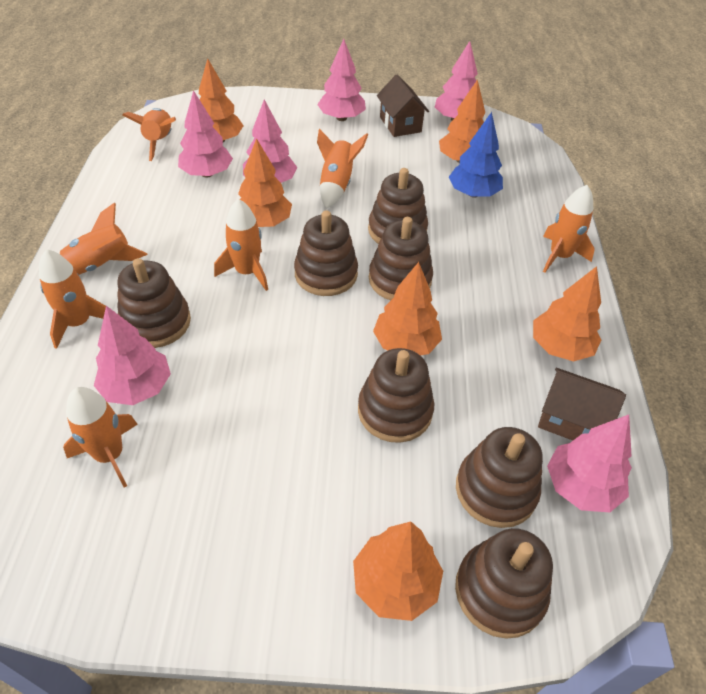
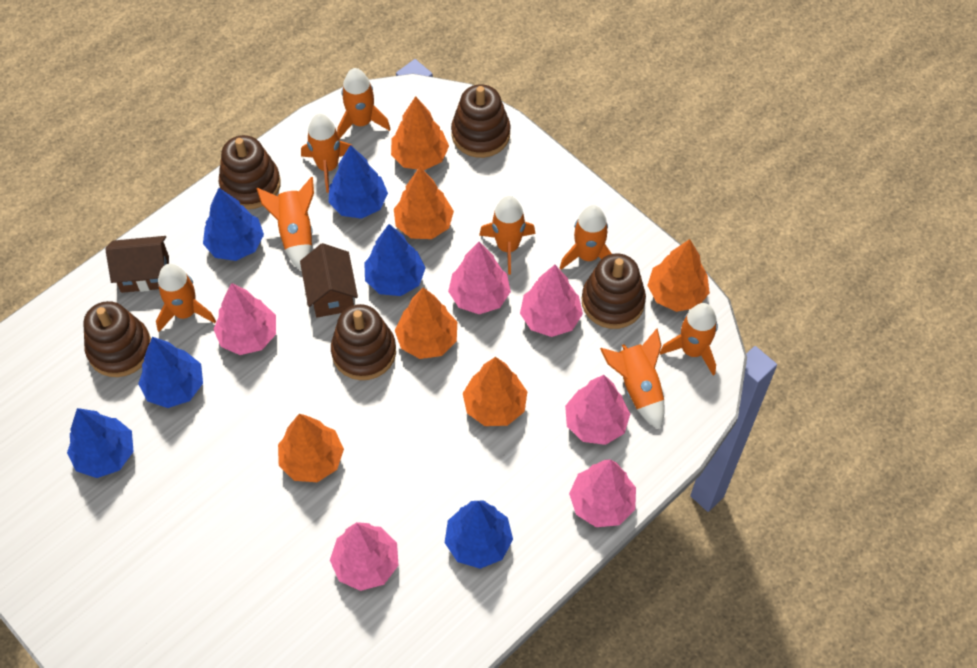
blue tree: [449,112,503,198] = 1 -> [67,408,134,478] [138,337,203,408] [203,188,264,261] [328,145,388,219] [364,224,425,296] [445,500,513,569] = 6
brown stacking toy: [117,258,191,348] [294,210,358,296] [358,348,434,443] [368,168,428,244] [369,217,433,300] [455,528,553,639] [456,427,543,528] = 7 -> [84,301,151,377] [219,135,281,209] [331,304,396,380] [451,84,510,158] [582,253,646,329] = 5
orange rocket: [39,249,106,349] [59,202,148,275] [63,387,138,488] [123,108,176,161] [214,199,268,291] [317,129,368,209] [543,185,595,273] = 7 -> [156,264,216,332] [256,177,314,271] [301,114,353,193] [337,68,390,139] [479,196,536,275] [560,205,612,270] [600,328,664,430] [659,303,718,375] = 8

